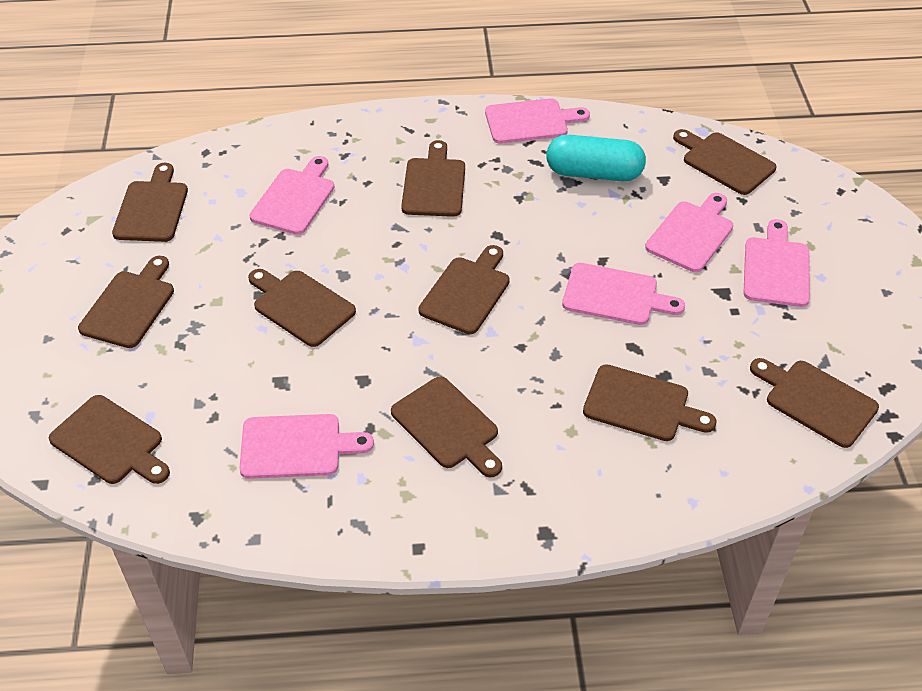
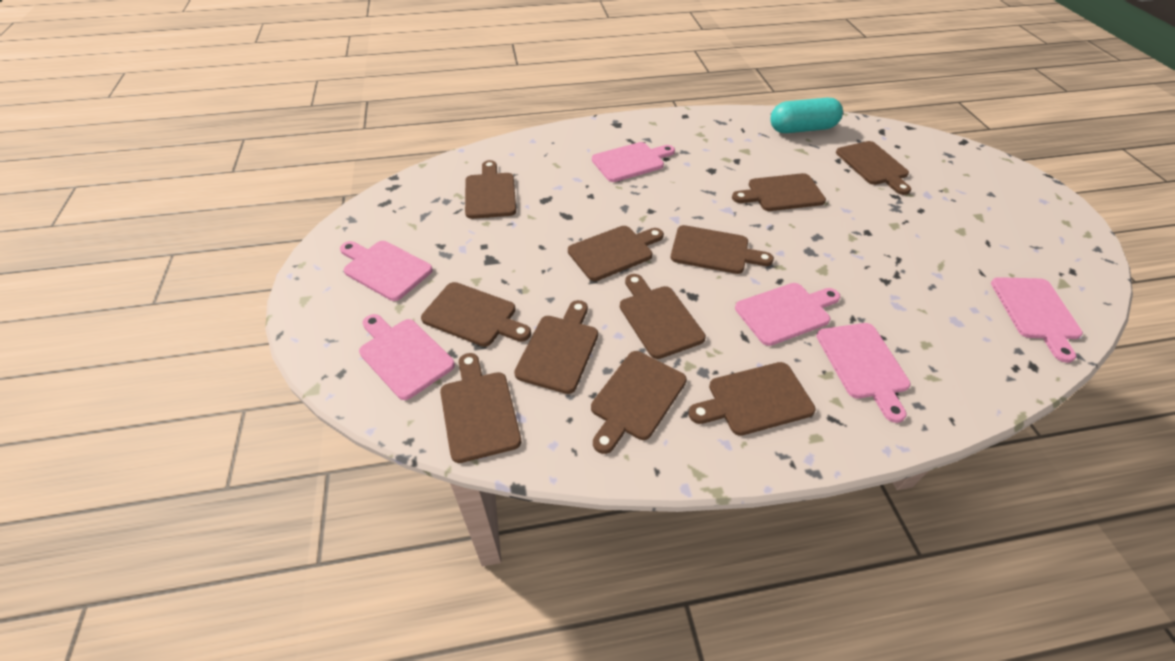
brown cutting board: [49,395,170,484] [78,256,174,348] [112,163,188,242] [248,269,356,347] [391,377,502,477] [401,140,465,217] [419,245,510,334] [583,364,716,441] [673,129,777,195] [750,358,879,448] = 10 -> [421,282,531,347] [440,353,521,463] [465,160,516,219] [514,300,598,394] [568,226,664,281] [591,351,687,454] [620,274,706,359] [671,225,774,274] [688,362,816,436] [732,173,826,211] [836,141,911,195] = 11

